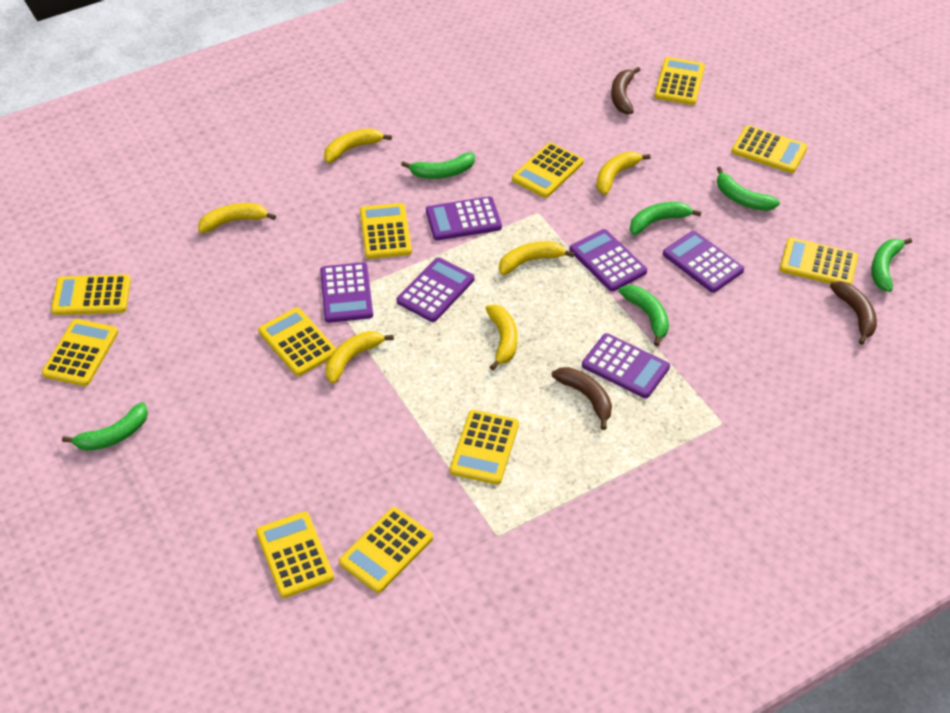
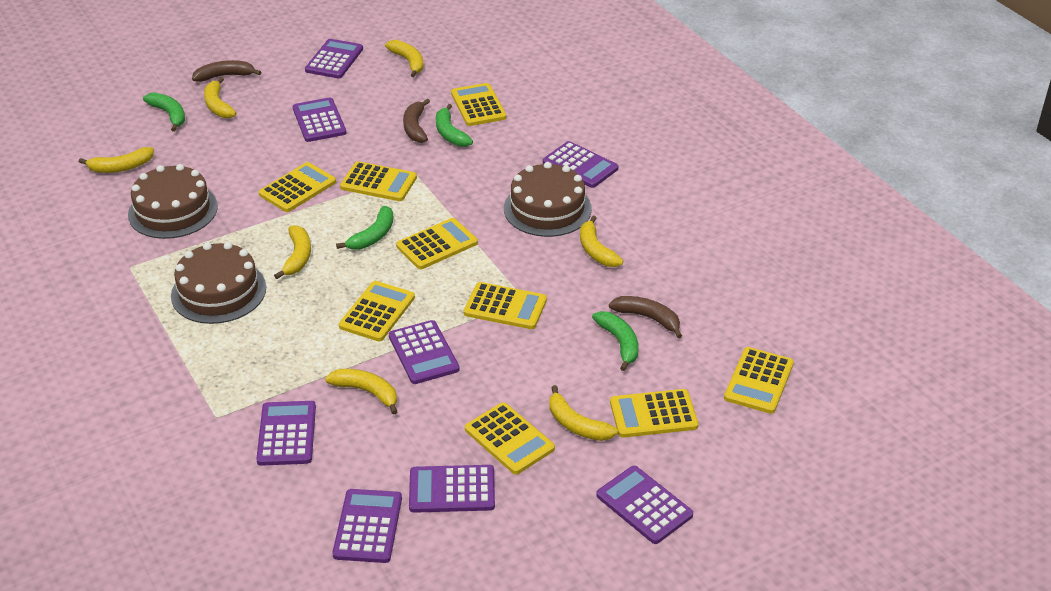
brown cake: none = 0 -> [128,164,218,239] [171,242,266,324] [504,162,592,237] = 3
green banana: [62,402,148,451] [401,153,475,179] [619,285,669,346] [630,202,701,235] [717,167,780,211] [871,238,912,292] = 6 -> [143,92,185,132] [336,206,394,250] [436,104,473,147] [592,311,638,371] = 4
purple calculator: [320,262,373,323] [397,257,474,322] [426,196,502,240] [569,229,647,291] [582,333,670,398] [663,231,744,293] = 6 -> [256,401,316,466] [293,97,346,142] [305,39,363,78] [332,489,402,563] [389,320,460,384] [409,465,495,513] [543,141,618,188] [596,466,693,544] = 8
yellow banana: [198,203,276,233] [324,128,392,163] [325,331,394,384] [486,305,518,370] [499,241,575,275] [596,152,651,195] = 6 -> [79,147,154,173] [204,77,236,118] [274,225,311,279] [325,369,398,415] [385,40,424,77] [549,385,618,441] [580,216,623,267] = 7
yellow calculator: [42,319,118,386] [51,274,131,315] [256,512,334,598] [258,307,336,376] [339,507,433,593] [360,203,412,259] [450,410,519,485] [512,142,584,198] [654,57,705,105] [732,125,808,173] [780,237,858,285] = 11 -> [259,162,336,212] [339,281,415,341] [340,161,417,201] [396,218,478,269] [451,83,506,126] [464,282,547,329] [465,402,555,474] [610,389,698,438] [724,347,794,414] = 9

